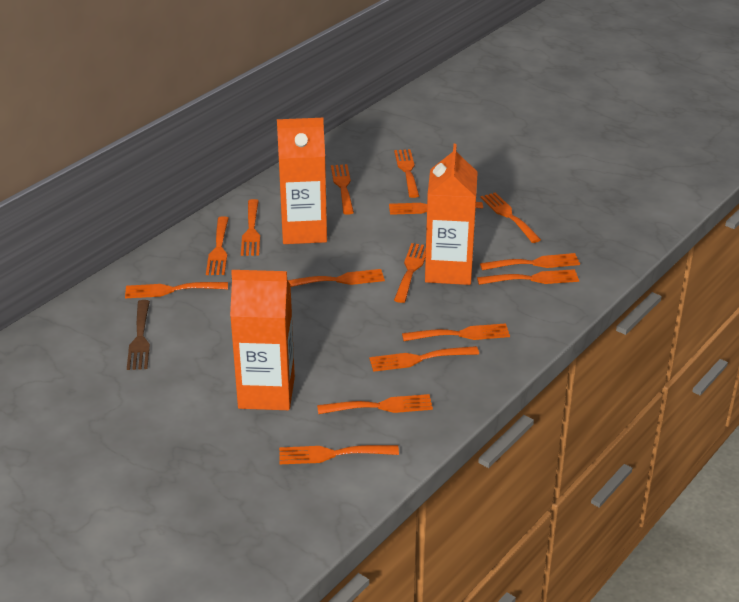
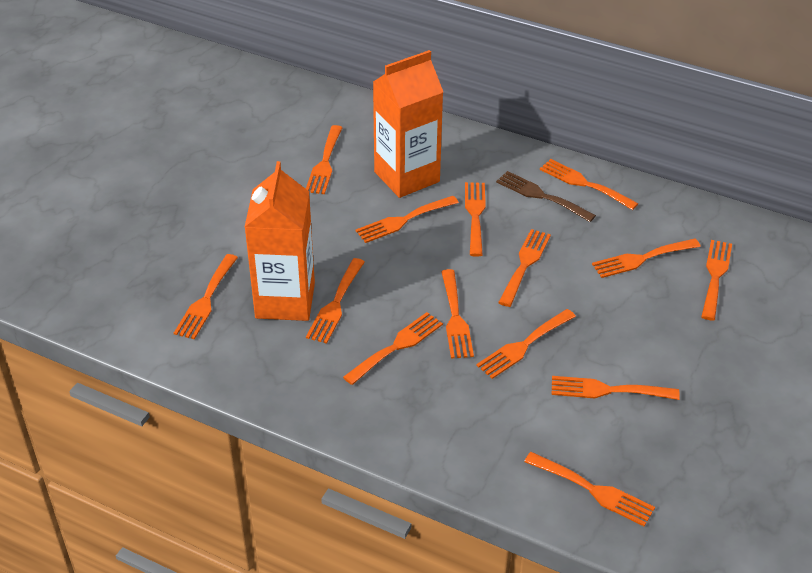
orange carton: [230,270,295,410] [277,118,327,244] [425,144,478,285] = 3 -> [245,161,315,321] [373,50,443,198] = 2
orange fork: [125,282,228,298] [206,216,229,275] [241,199,260,256] [279,445,399,464] [288,269,385,287] [317,394,433,414] [331,164,354,215] [369,346,479,372] [389,202,483,215] [394,149,419,198] [394,243,426,303] [402,323,510,341] [477,269,579,285] [480,192,541,243] [480,253,580,270] = 15 -> [174,254,238,339] [306,125,342,194] [306,258,365,344] [343,312,443,385] [356,196,459,243] [441,269,474,359] [465,182,486,257] [476,309,576,379] [498,229,551,307] [524,452,655,526] [540,159,638,210] [552,376,680,400] [592,239,701,278] [701,240,732,321] = 14

